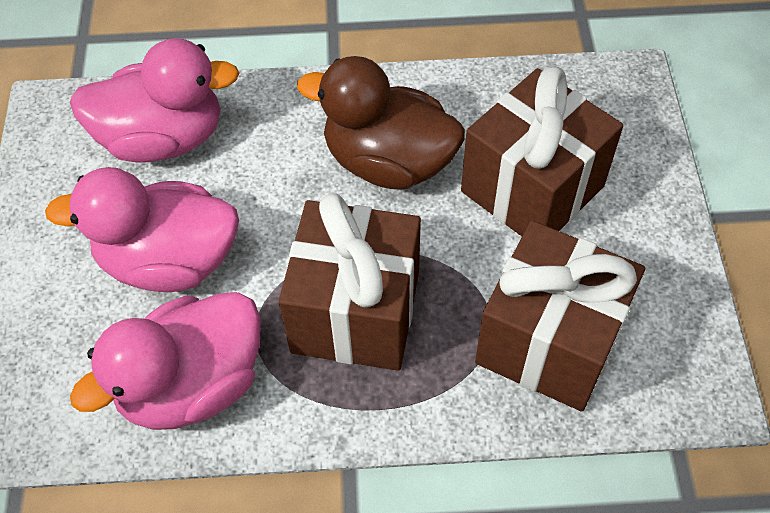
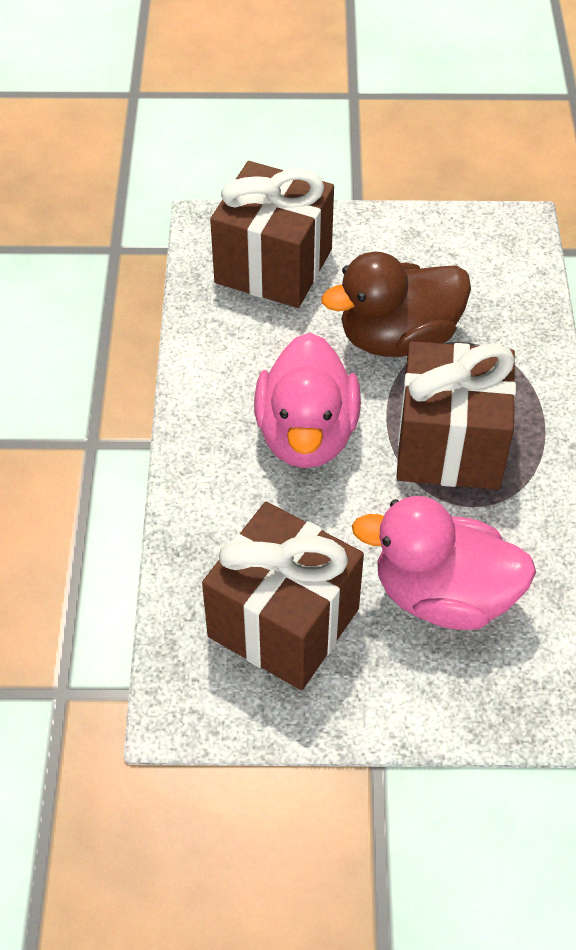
pink duck: [45,167,239,292] [70,38,239,163] [70,292,261,430] = 3 -> [254,333,361,468] [352,496,536,630] = 2

